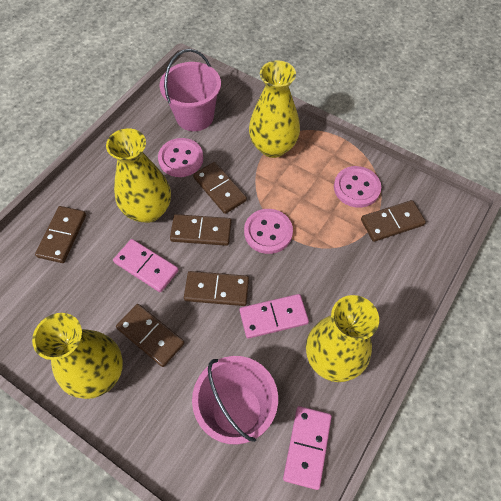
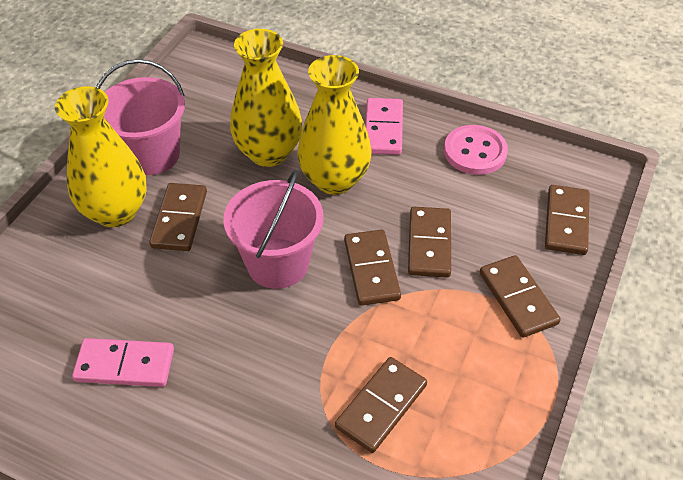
pink button: [158,138,203,177] [244,209,293,254] [334,166,381,208] = 3 -> [444,125,508,175] = 1
pink domino: [113,239,179,292] [240,294,309,339] [283,406,332,490] = 3 -> [72,338,174,387] [365,98,403,155] = 2
yellow vase: [32,313,123,399] [106,128,171,223] [249,61,300,158] [306,295,379,382] = 4 -> [55,86,147,227] [230,29,302,167] [297,55,371,195] = 3

